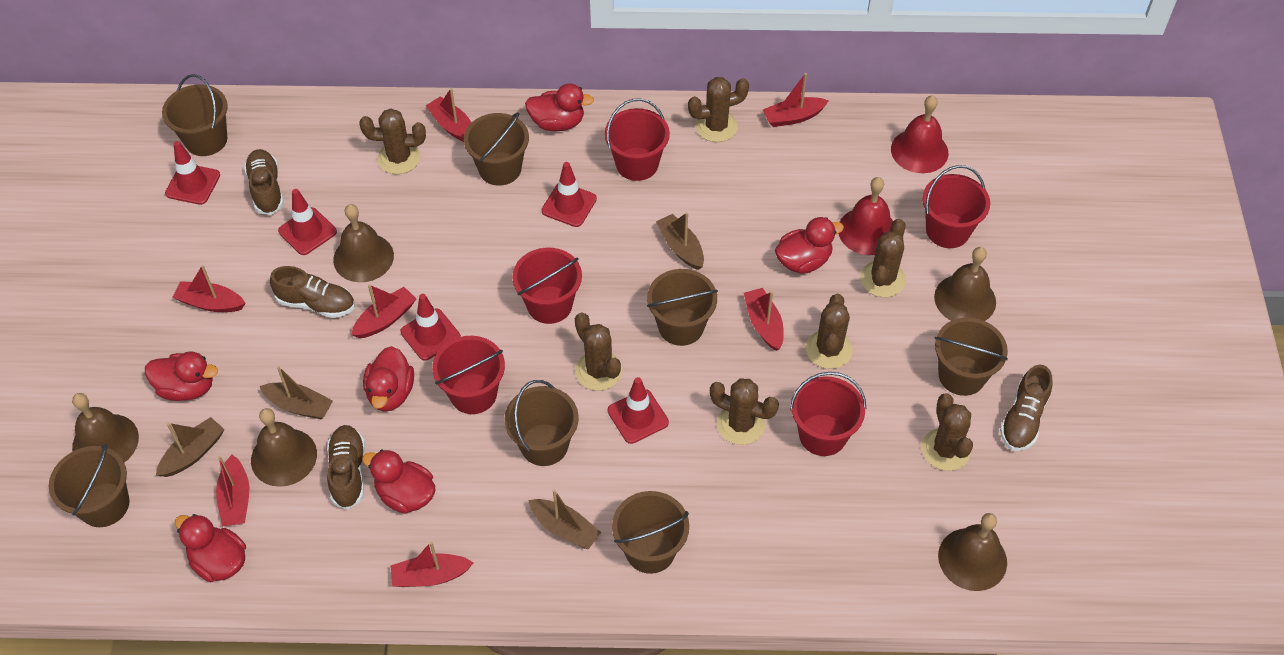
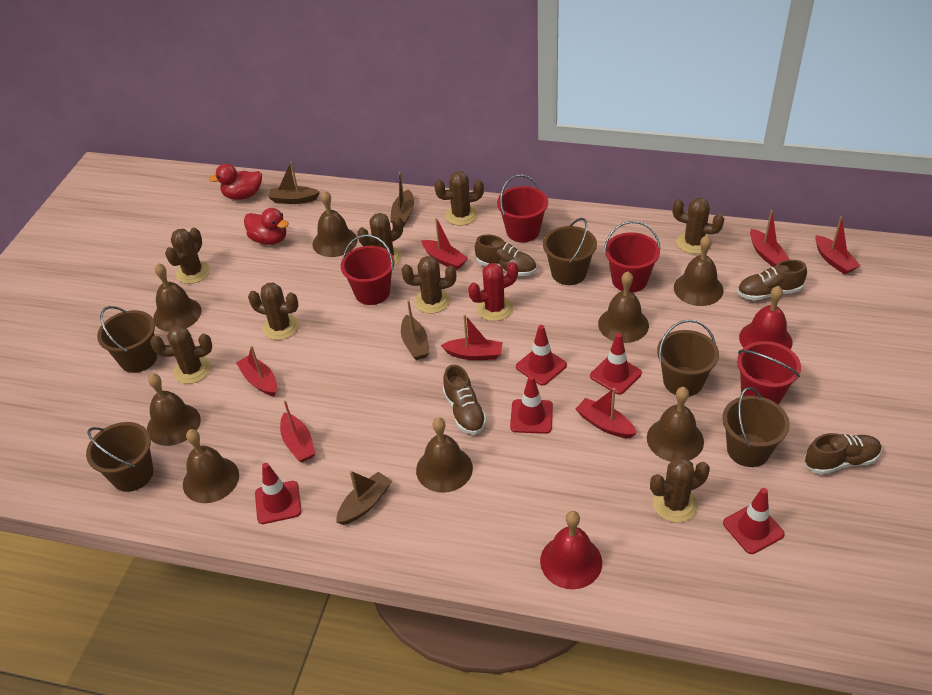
brown bell: [72,393,139,463] [251,408,317,487] [333,204,394,282] [934,247,996,321] [938,513,1007,591] = 5 -> [147,374,201,446] [153,263,202,332] [183,429,239,503] [313,190,357,257] [416,417,473,493] [598,271,649,343] [647,387,704,462] [674,235,724,306] = 8
brown bucket: [49,444,130,527] [162,74,228,156] [464,112,529,186] [504,380,579,466] [612,491,689,574] [647,269,718,346] [935,317,1008,396] = 7 -> [86,422,153,492] [97,306,157,373] [543,218,597,285] [657,320,719,396] [722,387,790,467] = 5
brown cactus: [359,109,426,174] [575,313,623,391] [688,77,749,142] [710,379,779,445] [806,294,853,369] [860,219,906,297] [922,393,973,471] = 7 -> [150,325,212,384] [165,228,210,284] [248,282,299,340] [357,213,403,266] [401,256,456,314] [434,171,484,226] [650,457,710,523] [672,198,724,254] = 8
red bucket: [432,336,505,414] [512,248,582,324] [604,98,670,181] [790,372,866,456] [922,165,990,248] = 5 -> [341,235,395,305] [497,175,548,242] [604,221,661,292] [737,341,801,404] = 4
red cactus: none = 0 -> [468,262,518,321] = 1
red duck: [145,352,218,401] [175,514,246,582] [362,449,436,514] [363,346,414,411] [525,83,594,131] [775,217,844,274] = 6 -> [209,164,262,200] [244,208,289,245] = 2

